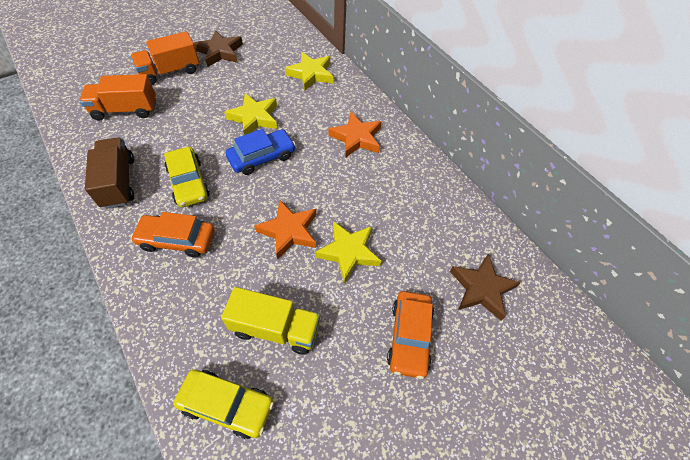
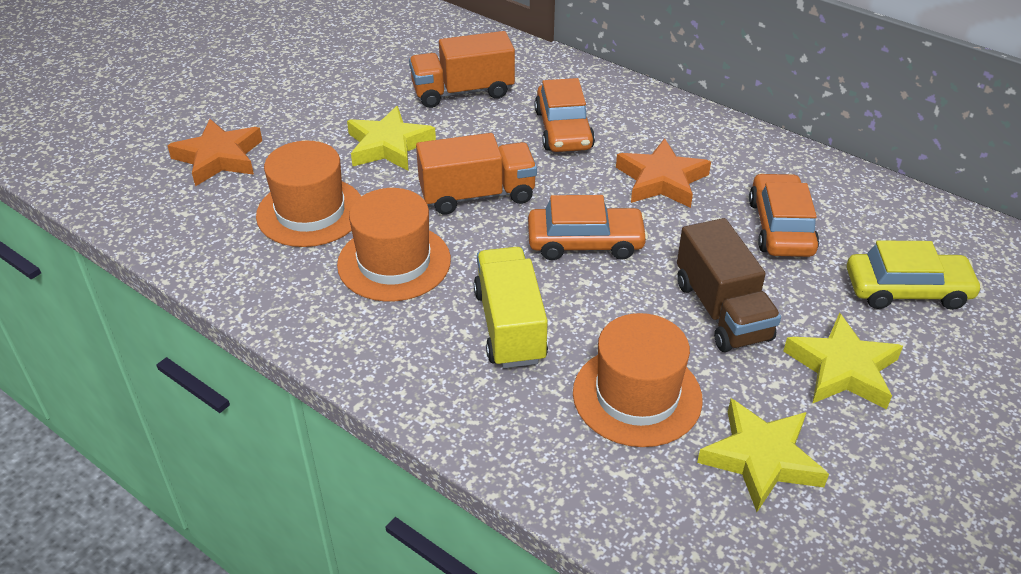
blue car: [225,129,296,175] = 1 -> none = 0
brown star: [194,30,243,67] [450,254,521,321] = 2 -> none = 0
orange car: [131,212,215,258] [387,291,434,379] = 2 -> [528,195,648,260] [535,78,595,152] [749,173,819,257] = 3
orange hat: none = 0 -> [256,141,361,247] [337,188,451,302] [573,313,703,447] = 3
yellow car: [164,147,210,207] [173,369,274,439] = 2 -> [847,240,982,310] = 1

